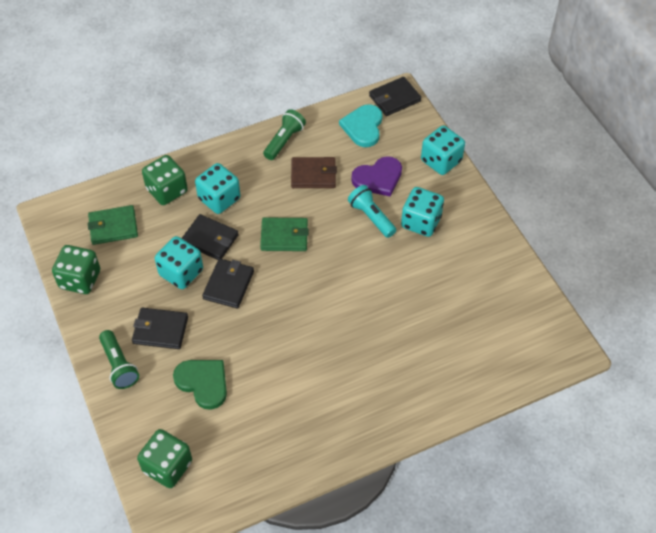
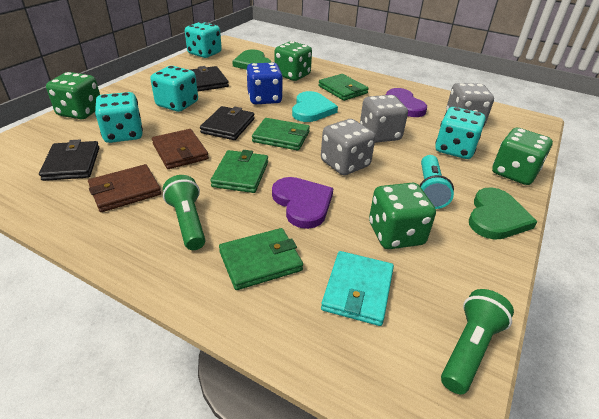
black wallet: [132,308,188,349] [182,214,239,260] [202,258,254,308] [369,77,421,116] = 4 -> [39,140,99,181] [190,66,229,91] [200,106,255,140] = 3
blue dice: none = 0 -> [246,63,283,104] = 1
brown wallet: [291,157,337,188] = 1 -> [88,164,161,212] [152,129,209,169] = 2
green dice: [52,245,100,294] [137,429,192,488] [142,155,188,205] = 3 -> [46,72,100,119] [274,41,312,81] [369,183,436,249] [492,128,553,185] = 4
green heart: [173,360,227,410] = 1 -> [232,49,272,70] [469,188,538,240] = 2
green wallet: [88,205,138,245] [260,217,309,251] = 2 -> [210,150,268,193] [219,228,303,290] [252,118,310,151] [318,74,369,101] = 4
grey dice: none = 0 -> [321,119,376,175] [360,95,408,143] [446,83,494,124] = 3
purple heart: [351,156,402,197] = 1 -> [272,177,334,229] [386,88,427,117] = 2
turquoise wallet: none = 0 -> [321,251,394,326] = 1

